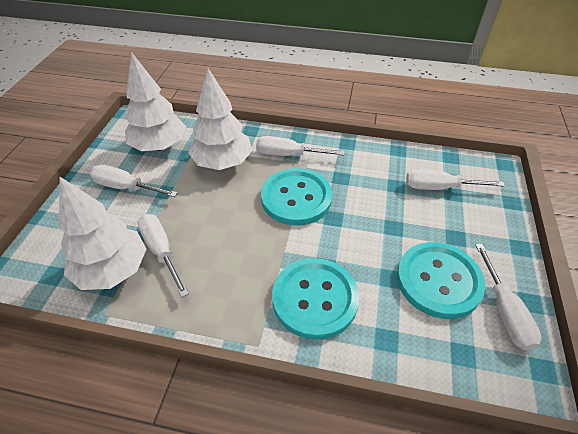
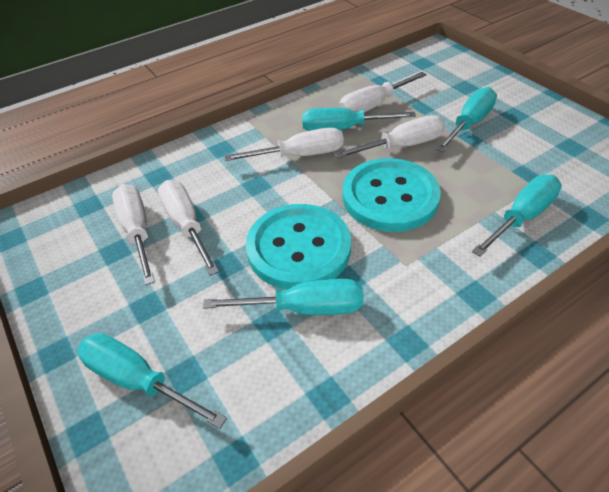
turquoise button: [261,168,332,226] [272,258,359,340] [397,242,485,319] = 3 -> [246,204,351,290] [343,158,441,232] = 2
turquoise screwdriver: none = 0 -> [77,333,227,429] [203,279,364,315] [302,108,416,131] [436,87,497,152] [472,175,562,257] = 5
white tree: [59,177,147,290] [125,52,186,151] [189,68,252,170] = 3 -> none = 0

